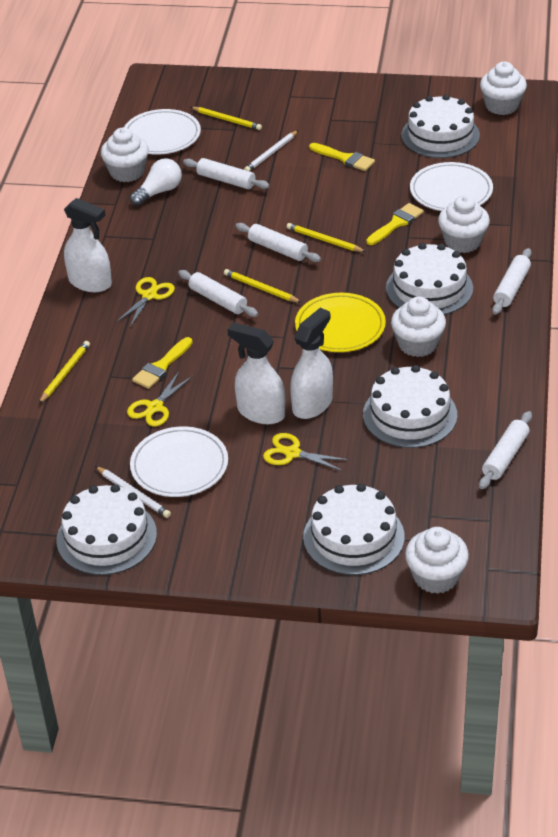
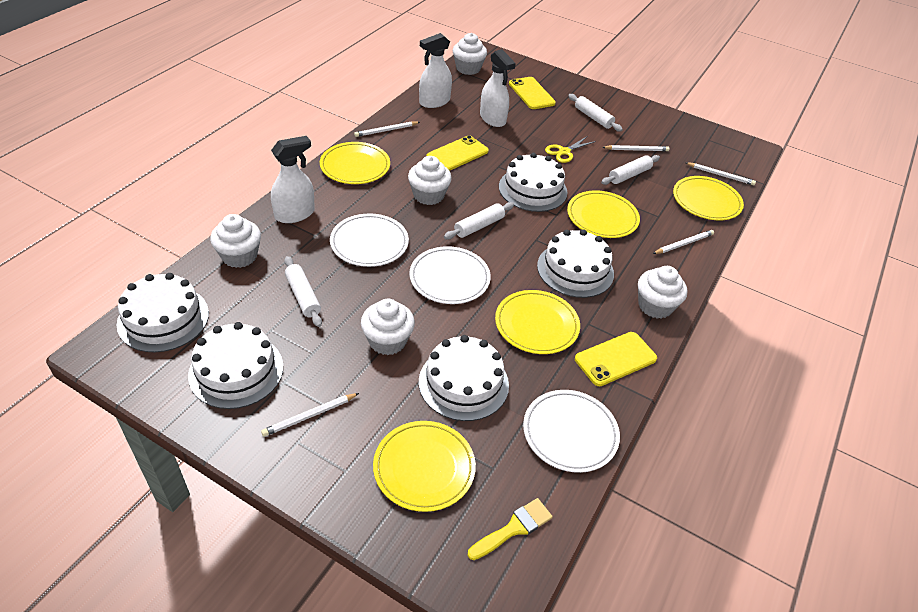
white light bulb: [130,159,182,206] = 1 -> none = 0
white pencil: [95,466,171,518] [244,130,298,171] = 2 -> [261,393,359,437] [354,121,420,137] [602,145,670,151] [653,230,714,254] [686,162,756,185] = 5
white rolling pin: [178,270,258,317] [183,158,270,189] [236,223,321,262] [479,411,532,489] [492,248,531,315] = 5 -> [284,256,322,327] [444,202,514,239] [568,94,623,132] [601,155,660,185] = 4
yellow brush: [132,337,193,389] [309,143,375,171] [366,203,424,245] = 3 -> [468,498,553,560] = 1
yellow pencil: [39,341,90,404] [191,107,262,130] [224,269,302,303] [287,223,366,252] = 4 -> none = 0
yellow phone: none = 0 -> [427,135,489,171] [509,77,556,109] [575,332,657,386] = 3
yellow plate: [295,293,386,352] = 1 -> [320,142,390,184] [373,421,476,512] [495,290,580,354] [567,190,640,238] [673,176,744,220] = 5
yellow scissors: [115,277,175,327] [127,371,193,426] [263,433,349,472] = 3 -> [545,137,596,163] = 1

